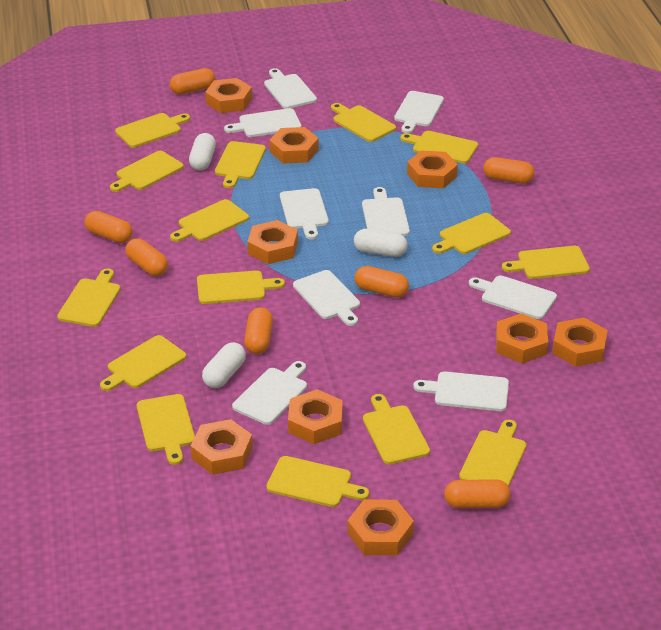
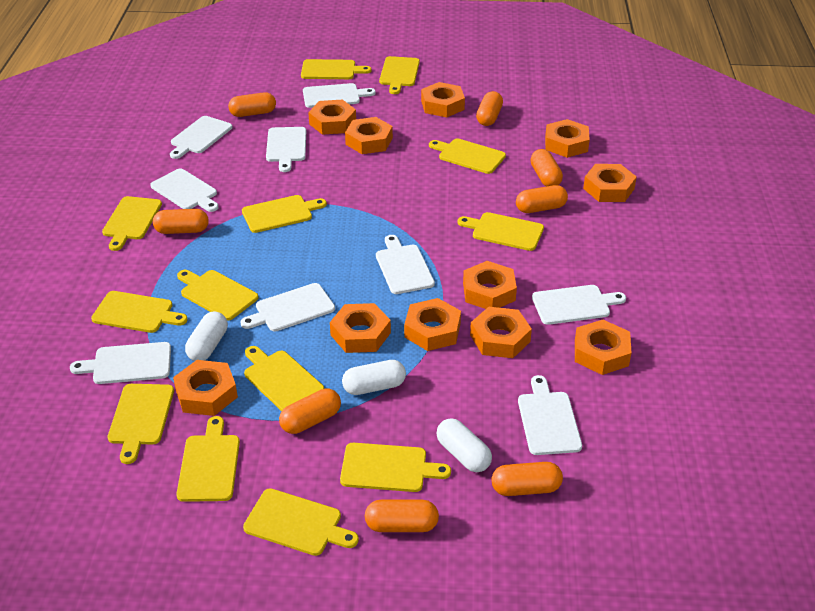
orange capsule: [85,211,133,243] [125,238,168,276] [170,68,215,95] [244,307,273,354] [355,266,409,298] [444,479,511,508] [483,157,534,184] = 7 -> [153,209,209,234] [228,92,276,117] [279,388,341,434] [365,500,439,532] [476,91,503,126] [492,462,563,496] [516,185,568,213] [531,149,563,187] = 8
orange nut: [191,419,253,475] [205,78,252,113] [247,220,298,264] [269,127,319,164] [288,389,343,444] [347,499,414,555] [407,150,458,188] [496,313,548,363] [552,318,608,367] = 9 -> [173,360,238,416] [308,100,356,135] [330,303,391,353] [345,117,393,154] [404,298,461,351] [421,82,465,117] [463,261,517,309] [470,307,532,358] [545,119,590,158] [575,320,631,375] [583,164,637,202] = 11
yellow cutting board: [57,268,121,327] [100,335,186,391] [110,151,184,192] [115,113,190,148] [137,394,195,465] [170,199,249,242] [197,271,285,304] [215,141,266,188] [266,456,369,507] [331,103,396,142] [363,394,430,464] [400,131,478,164] [432,213,511,254] [459,419,526,487] [502,246,590,279] = 15 -> [91,291,188,333] [102,196,162,251] [108,384,174,464] [176,416,240,502] [177,270,259,321] [242,195,327,233] [243,488,359,556] [244,346,324,411] [301,59,372,79] [340,443,451,492] [379,56,420,94] [429,138,506,174] [457,212,544,251] = 13

